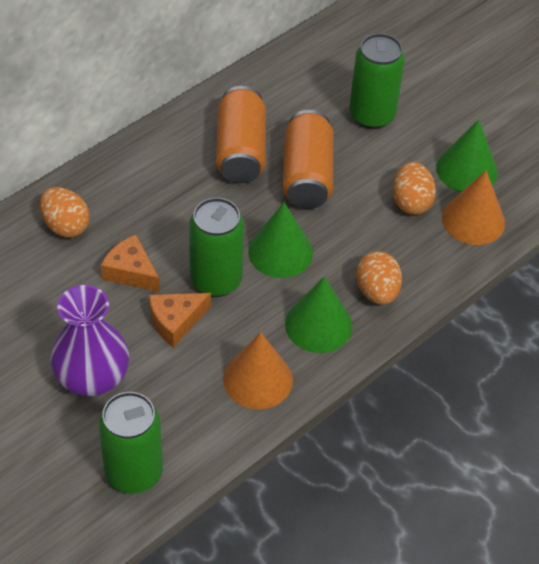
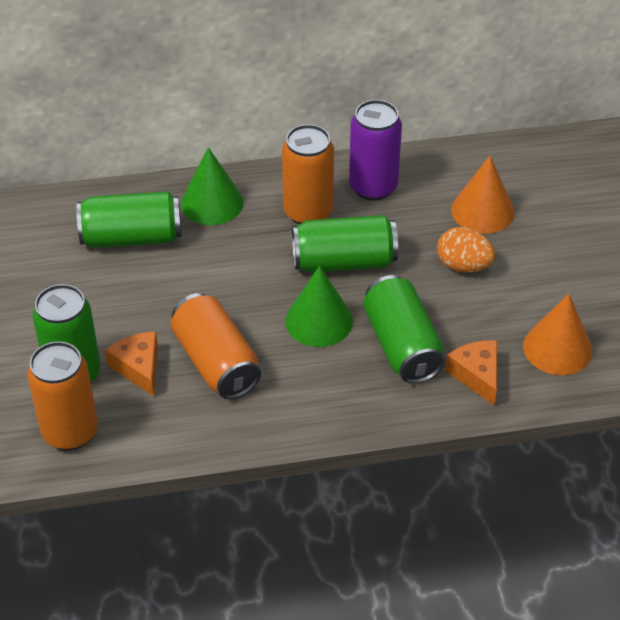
green can: [98,392,163,494] [189,198,244,297] [349,33,405,129] = 3 -> [33,284,101,383] [77,191,182,248] [292,215,398,273] [363,275,445,384] = 4
green cone: [248,202,313,278] [285,277,353,353] [436,119,498,192] = 3 -> [181,147,244,225] [285,266,353,347] = 2
orange can: [216,86,266,183] [283,110,334,209] = 2 -> [27,341,98,450] [171,293,261,399] [282,124,334,224] = 3
orange egg: [40,187,90,238] [356,251,402,305] [393,162,436,215] = 3 -> [437,227,495,273] = 1
purple can: none = 0 -> [349,100,402,201] = 1
purple vase: [51,285,129,396] = 1 -> none = 0

